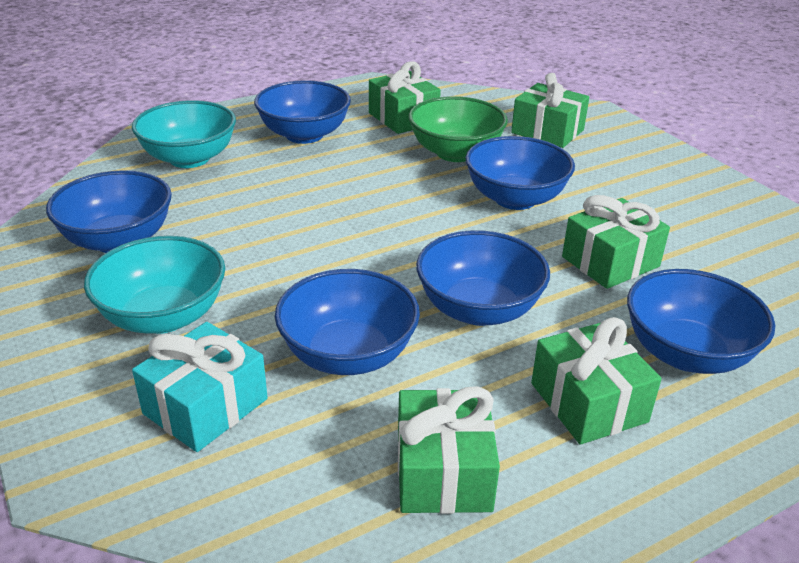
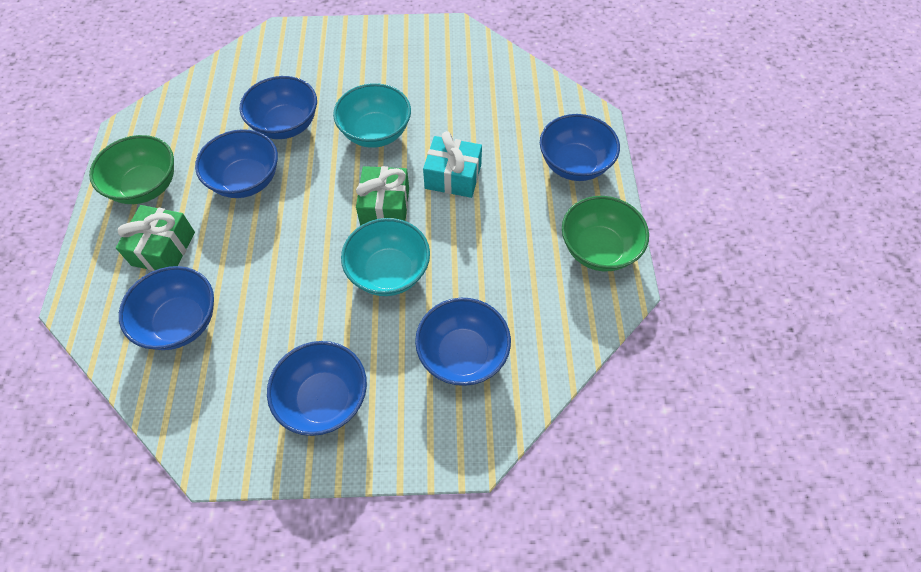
green bowl: [409,96,508,162] = 1 -> [89,135,174,204] [562,196,649,271] = 2
green gift: [369,61,441,134] [398,386,500,514] [511,73,589,148] [531,317,661,445] [562,195,670,289] = 5 -> [116,205,195,271] [356,166,409,226] = 2

